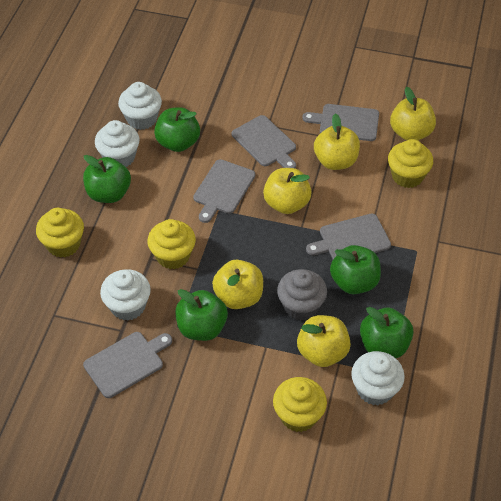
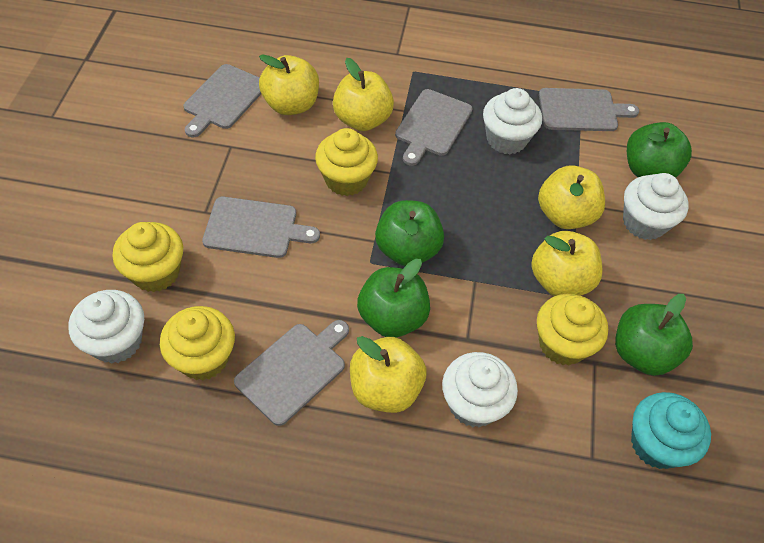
green apple: [83,155,131,203] [154,107,200,152] [175,289,228,341] [330,245,381,294] [360,307,414,358] = 5 -> [357,259,430,338] [375,200,444,266] [615,294,693,376] [627,122,692,178] = 4
grey cupcake: [277,269,327,320] = 1 -> none = 0
turquoise cupcake: none = 0 -> [631,392,711,469] = 1

